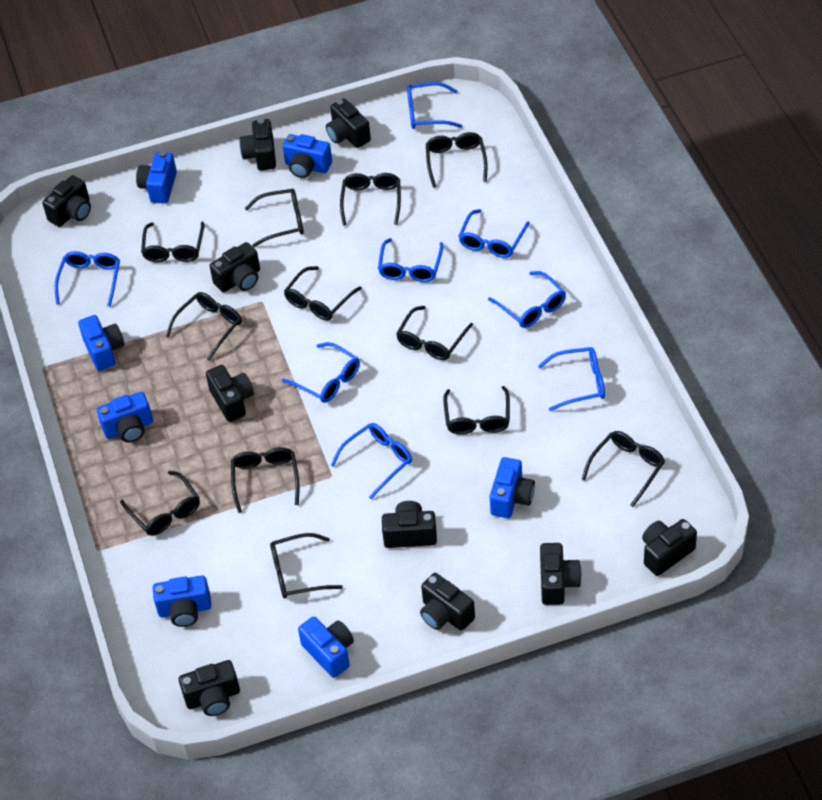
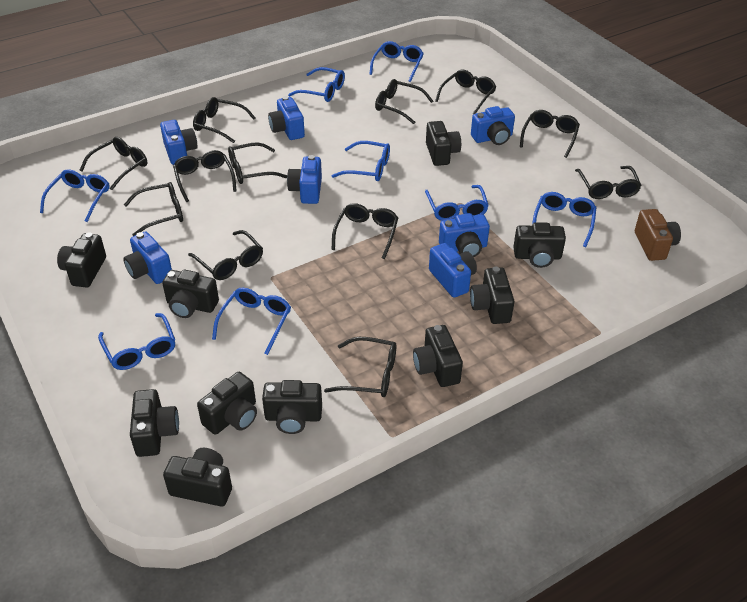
brown camera: none = 0 -> [635,209,681,261] = 1

